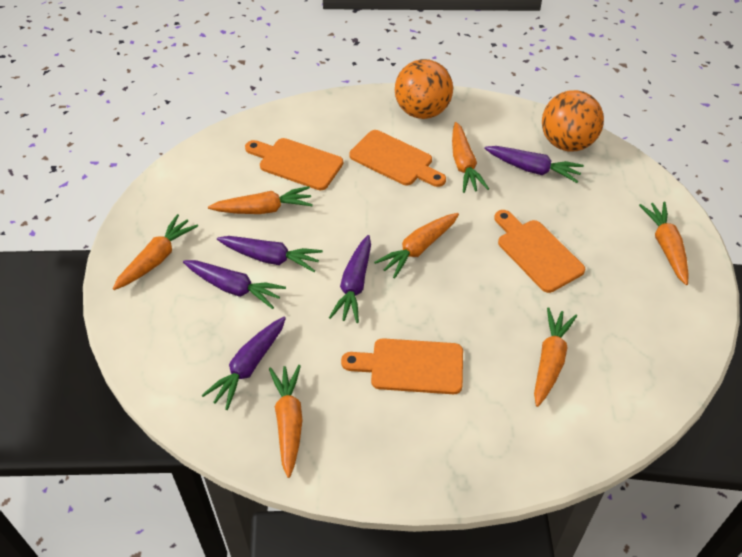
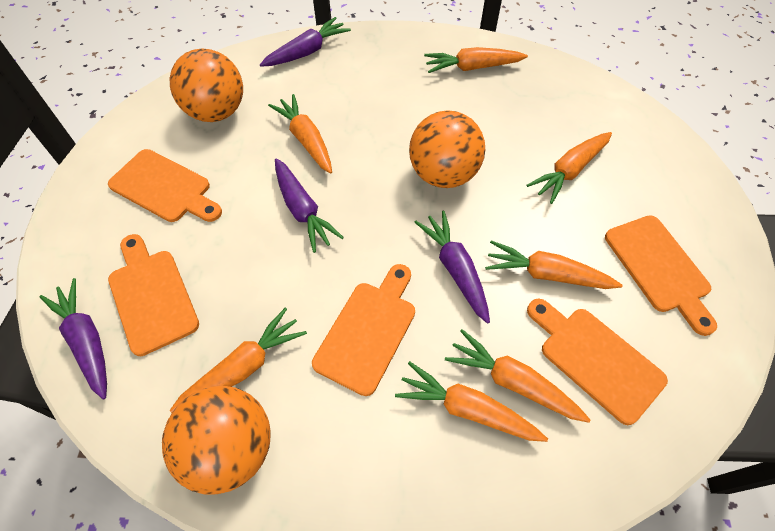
orange ball: [395,59,453,119] [542,90,604,151] = 2 -> [162,386,270,494] [170,48,243,122] [409,110,485,188] = 3
orange cutting board: [245,138,343,190] [341,338,463,394] [349,130,446,187] [494,210,585,293] = 4 -> [108,149,222,222] [108,234,199,356] [312,264,415,396] [527,299,668,425] [605,215,717,336] = 5
purple carrot: [183,260,286,309] [201,317,286,410] [217,236,323,272] [329,235,371,323] [484,146,584,183] = 5 -> [39,278,107,400] [260,17,351,67] [275,158,344,253] [415,211,490,324] = 4

